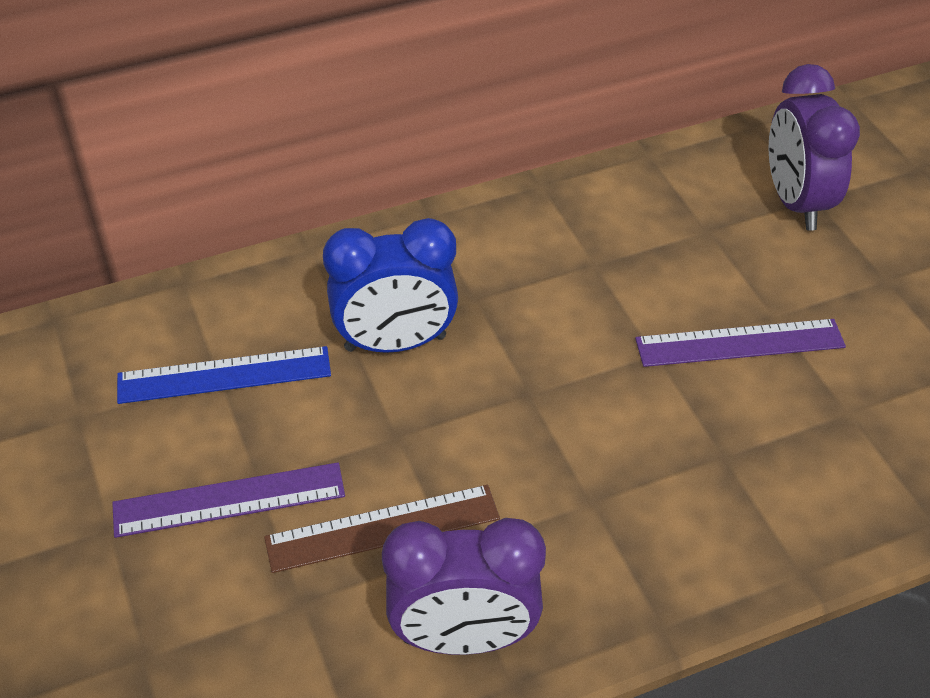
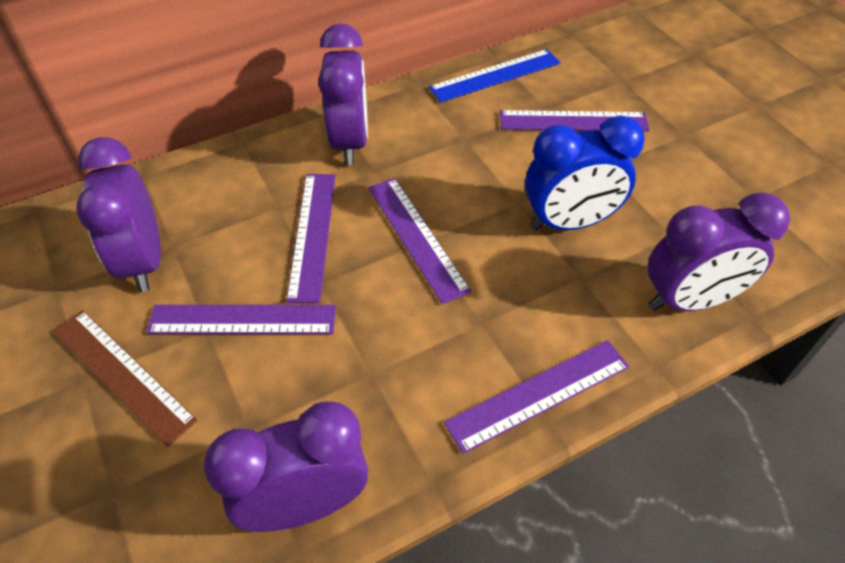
purple clock: [382,518,546,655] [769,64,860,231] = 2 -> [77,137,161,292] [204,401,368,532] [318,23,368,165] [648,192,790,311] = 4
purple ruler: [112,462,345,538] [635,319,846,367] = 2 -> [146,305,336,334] [286,174,336,303] [368,178,471,304] [444,340,630,454] [500,110,650,131] = 5

